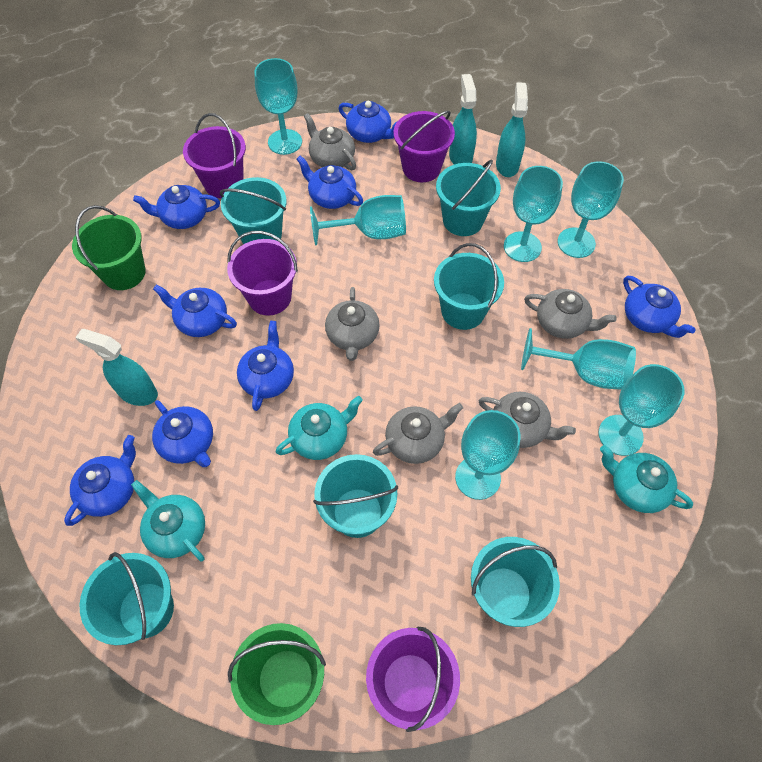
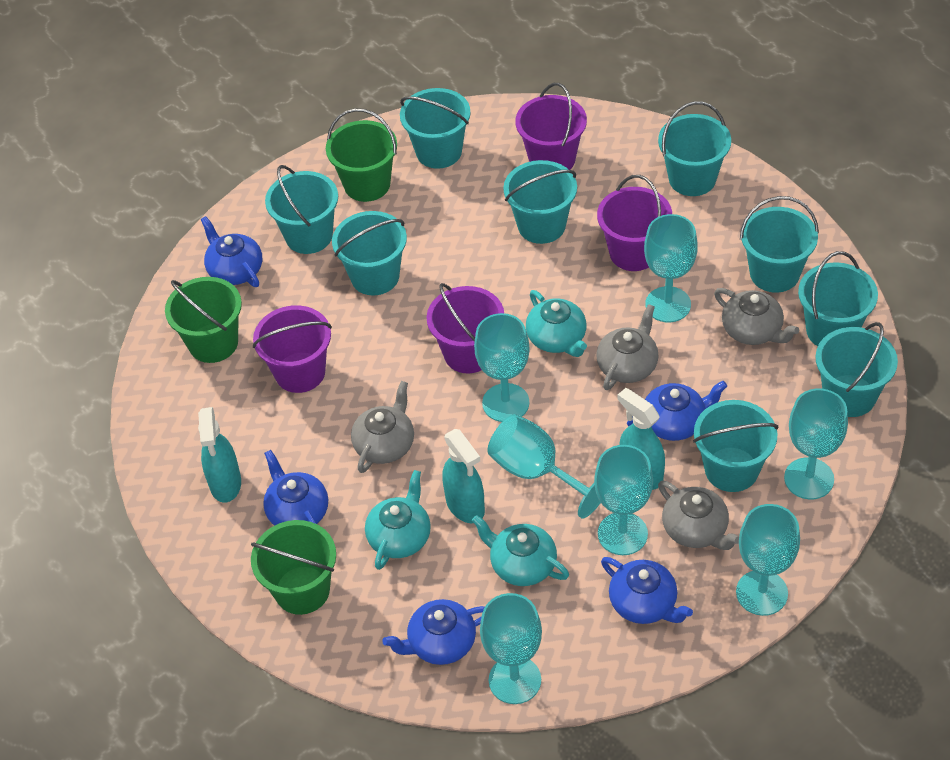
blue teapot: [64,435,136,526] [133,185,220,229] [152,400,213,467] [153,284,237,337] [237,320,294,411] [296,156,363,209] [338,101,397,143] [623,276,696,338] = 8 -> [201,216,262,287] [263,450,328,526] [382,599,485,665] [601,557,693,624] [627,381,727,441] = 5
green bucket: [72,205,146,290] [228,623,326,725] = 2 -> [165,277,242,363] [251,520,336,615] [326,108,397,202] = 3
grey teapot: [304,113,356,170] [325,287,380,361] [373,403,463,464] [479,392,576,448] [524,289,617,339] = 5 -> [351,381,414,473] [596,304,659,390] [658,481,739,550] [714,288,799,345] = 4
turquoise bucket: [80,552,174,645] [220,177,287,244] [313,454,398,538] [434,243,504,330] [436,159,501,236] [471,537,560,627] = 6 -> [265,165,338,254] [332,211,407,295] [400,88,471,169] [503,160,577,244] [658,101,731,196] [693,400,778,492] [740,196,819,293] [798,251,878,346] [815,322,898,417] = 9

